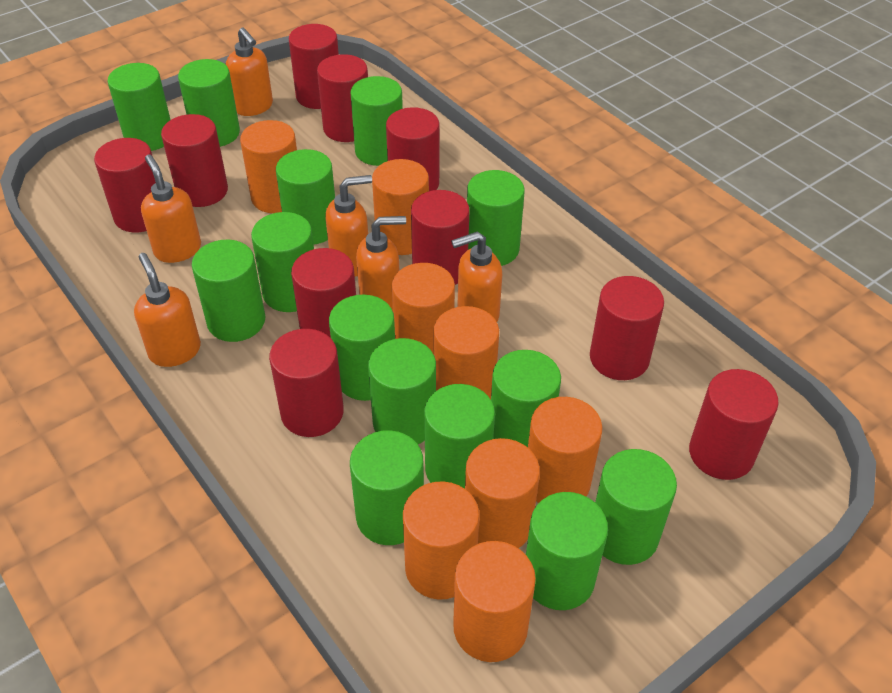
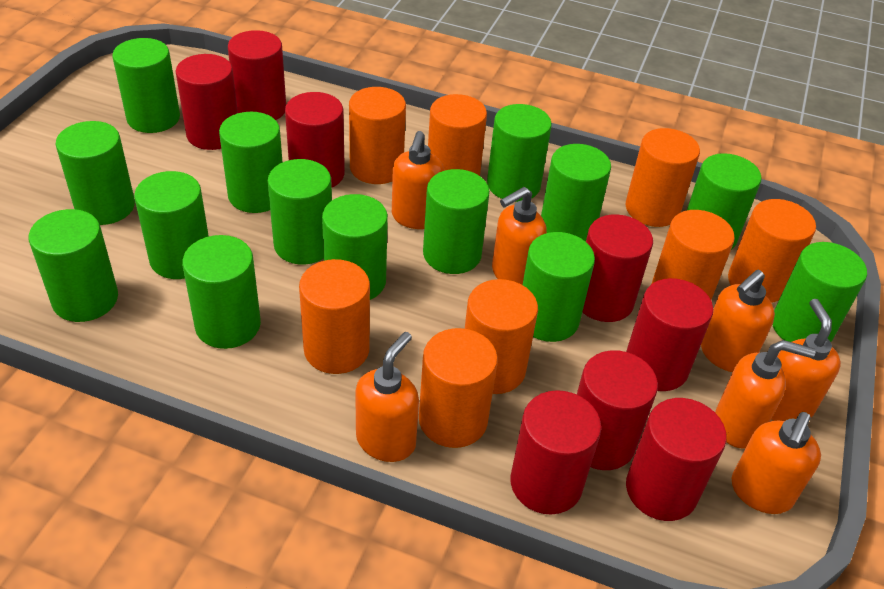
orange soap dispenser: [134,253,201,367] [141,155,201,263] [226,28,273,116] [325,175,372,277] [356,216,406,311] [451,232,502,322] = 6 -> [355,332,419,462] [392,131,445,229] [492,187,547,285] [701,270,775,372] [715,340,815,449] [732,412,821,514] [771,299,841,421] = 7
red cylinder: [94,138,156,233] [161,114,228,207] [269,329,344,437] [289,24,339,109] [291,248,356,338] [317,54,368,142] [386,107,440,191] [411,190,470,285] [590,276,664,380] [689,369,779,480] = 10 -> [176,54,238,150] [228,30,286,120] [285,92,345,187] [511,390,601,515] [577,350,658,470] [582,214,653,322] [626,278,713,391] [626,398,727,521] = 8

